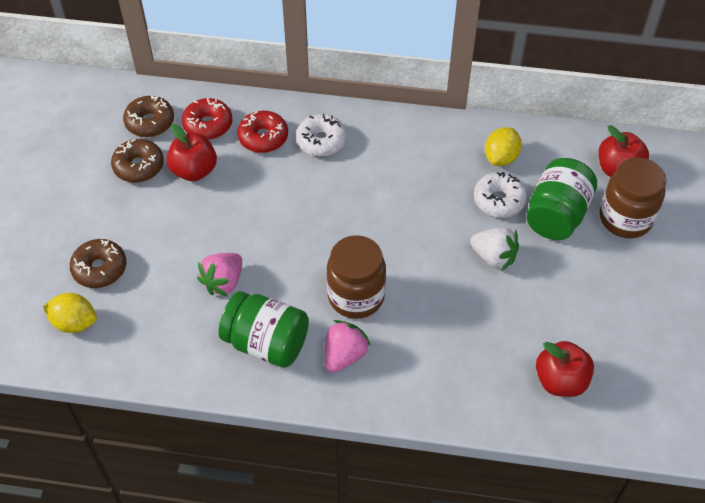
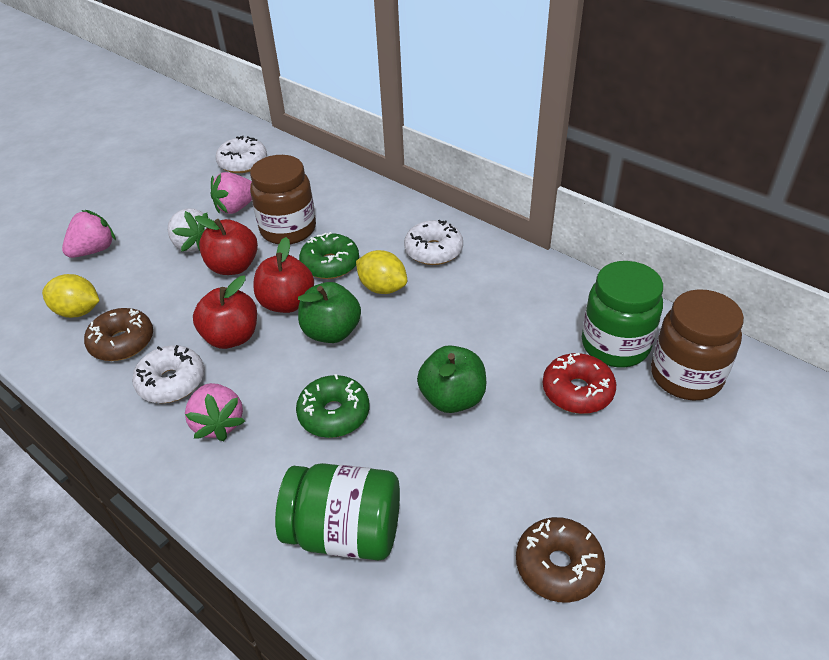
brown donut: [70,239,126,288] [111,139,164,183] [123,96,174,137] = 3 -> [84,308,153,361] [516,517,605,602] = 2
green apple: none = 0 -> [298,282,361,343] [417,345,487,413] = 2
green donut: none = 0 -> [296,374,369,438] [299,232,359,279] = 2
pink strawberry: [197,253,242,296] [325,320,371,373] = 2 -> [62,210,116,258] [185,383,245,441] [211,172,252,214] = 3
red donut: [182,98,232,140] [237,111,288,153] = 2 -> [543,353,616,414] = 1
white donut: [296,114,347,157] [474,172,527,218] = 2 -> [132,345,204,403] [216,136,267,173] [404,220,463,265] = 3

